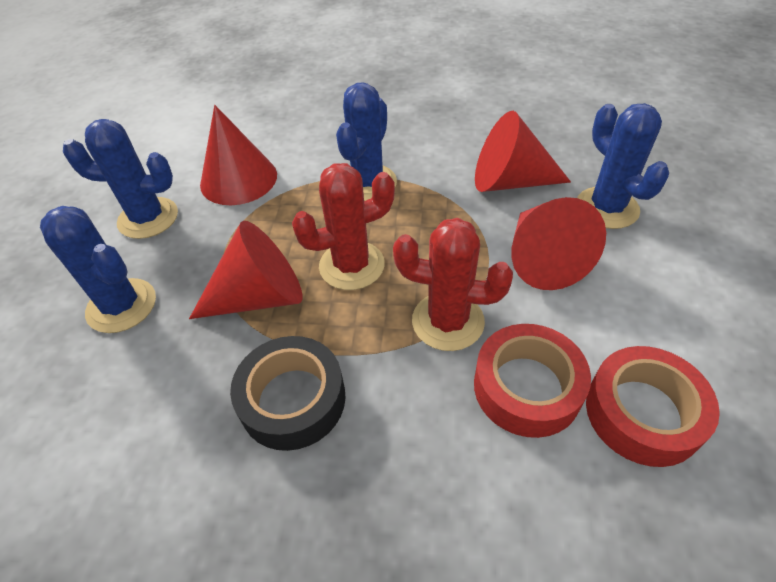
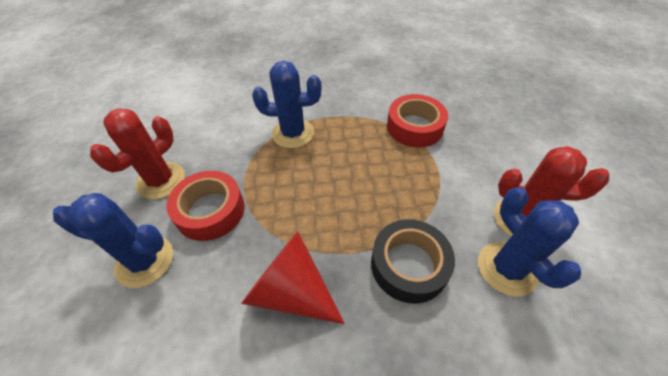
blue cactus: [40,206,156,333] [63,119,178,239] [336,82,397,201] [577,103,669,229] = 4 -> [53,193,173,288] [252,61,321,148] [478,187,581,296] = 3
red cone: [189,221,302,319] [200,105,277,205] [475,111,571,192] [512,197,606,290] = 4 -> [241,232,345,324] = 1

